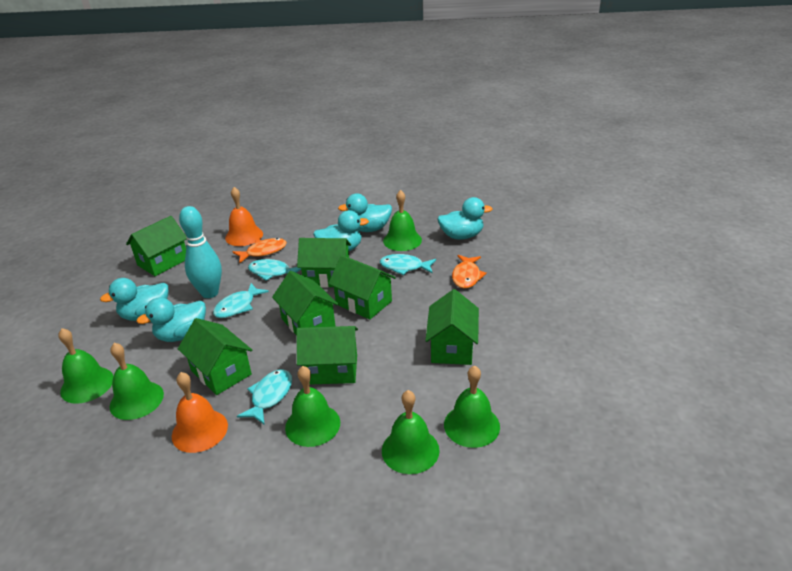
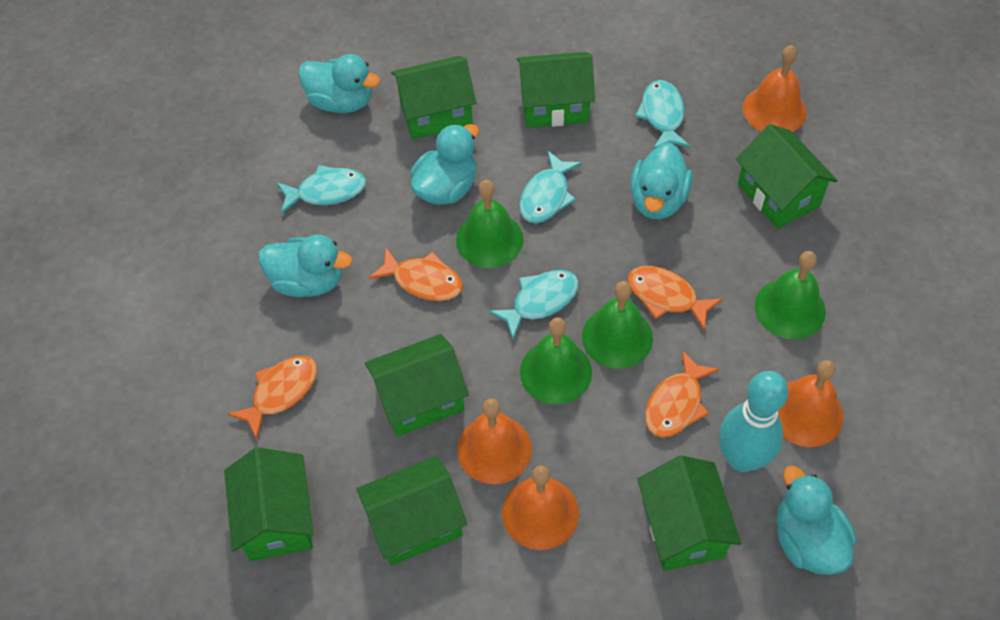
green bell: [59,328,113,404] [110,343,164,420] [285,366,340,447] [382,390,440,474] [383,190,422,251] [444,366,500,448] = 6 -> [456,180,523,268] [520,317,592,405] [582,281,653,369] [755,251,826,339] = 4
orange bell: [172,372,228,453] [225,187,263,246] = 2 -> [457,399,532,484] [502,466,579,550] [743,45,807,132] [778,360,844,447] = 4
orange fish: [232,238,287,264] [452,255,487,288] = 2 -> [228,356,317,440] [369,248,463,301] [627,266,722,331] [645,350,719,438] = 4

